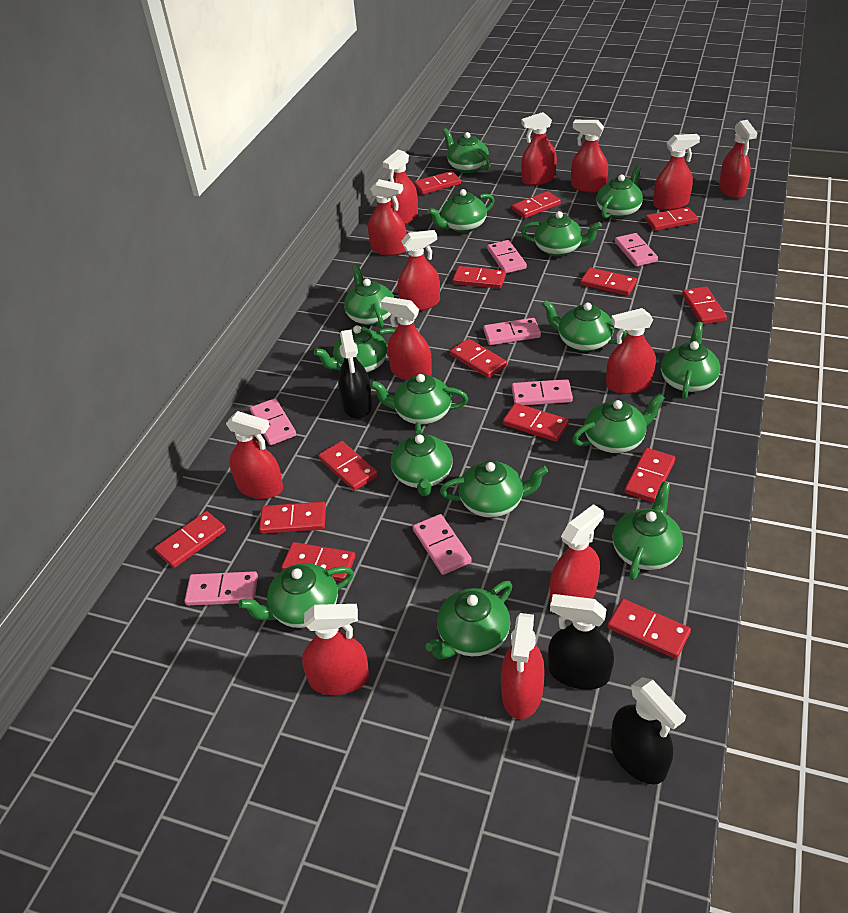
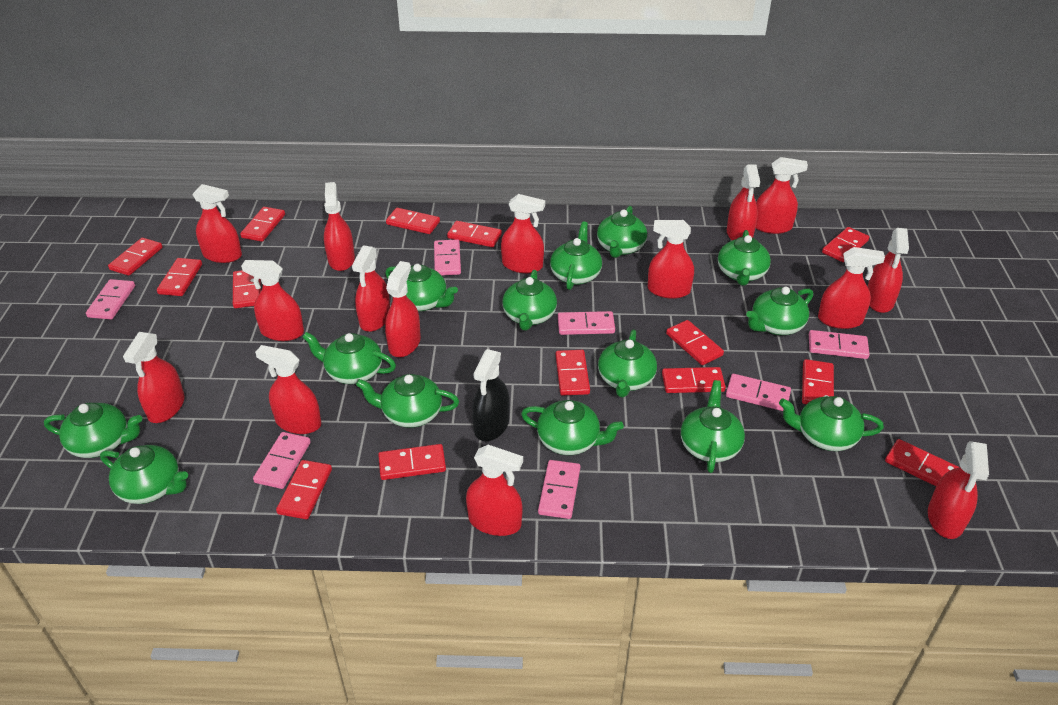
black spray bottle: [338,330,372,419] [548,594,614,690] [611,677,686,784] = 3 -> [472,349,510,441] = 1
green teapot: [239,563,354,628] [314,325,395,373] [344,265,394,328] [370,374,468,425] [391,422,453,496] [425,581,512,659] [428,189,495,233] [440,461,548,518] [443,128,491,173] [521,211,602,256] [542,300,627,352] [572,393,665,453] [596,166,643,218] [612,482,683,580] [661,322,720,399] = 15 -> [44,402,142,458] [100,445,188,504] [302,332,396,384] [356,374,459,428] [385,264,458,311] [502,270,557,331] [521,400,624,455] [550,222,602,290] [597,206,647,258] [598,330,657,397] [681,380,745,473] [718,230,771,286] [746,287,813,335] [779,396,884,451] = 14
red spray bottle: [226,411,283,499] [302,604,369,695] [368,179,407,256] [381,296,432,380] [383,150,418,225] [398,230,440,311] [501,613,545,719] [521,112,557,185] [550,504,604,604] [571,120,608,193] [606,308,656,394] [653,134,700,210] [719,120,757,199] = 13 -> [123,332,185,423] [192,184,242,263] [241,260,304,341] [255,345,321,434] [324,182,355,271] [352,245,390,332] [385,261,421,357] [466,445,523,536] [501,194,545,273] [648,220,694,299] [727,164,760,240] [756,157,808,234] [818,247,885,329] [868,228,909,313] [928,441,989,539] = 15

